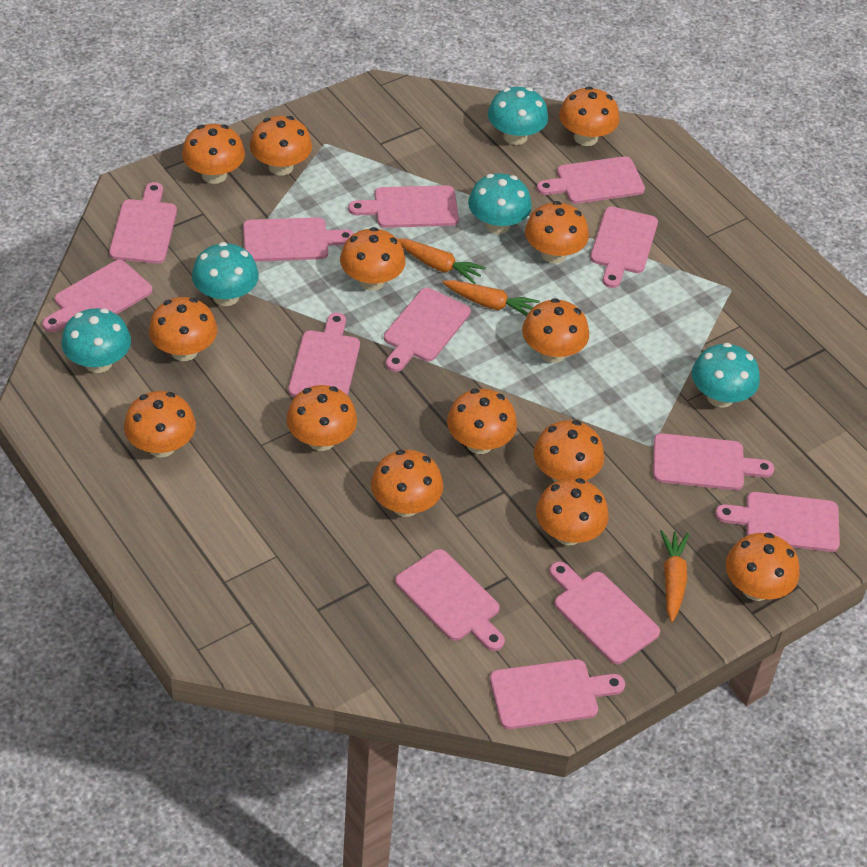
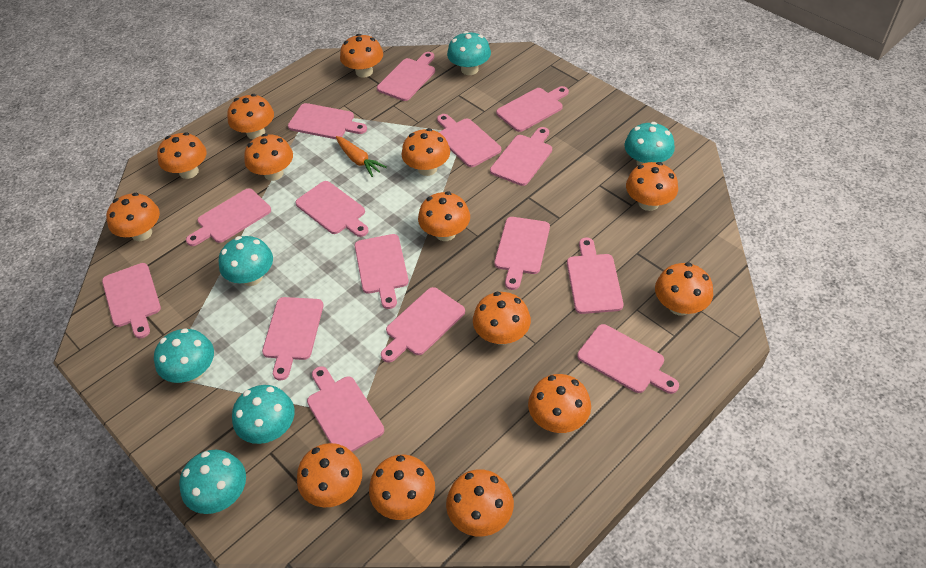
orange carrot: [397,238,486,284] [442,280,540,316] [660,530,689,622] = 3 -> [336,136,387,177] = 1
pink cutting board: [42,260,152,332] [109,182,177,264] [243,217,354,262] [288,313,360,397] [348,185,459,228] [384,288,471,372] [395,549,505,651] [490,659,625,729] [537,156,645,204] [549,561,660,664] [590,207,658,288] [653,433,774,490] [715,492,840,552] = 13 -> [102,263,161,339] [186,189,271,246] [262,297,323,380] [288,103,367,139] [295,181,369,237] [307,366,384,452] [355,234,409,309] [377,52,435,101] [381,287,465,363] [437,114,501,167] [490,127,552,186] [494,217,550,290] [496,86,569,132] [567,238,623,314] [577,324,679,394] = 15
turquoise mushroom: [61,308,131,373] [192,242,259,306] [468,173,532,234] [488,87,548,145] [692,343,760,408] = 5 -> [154,328,214,383] [179,450,246,514] [218,236,273,286] [232,385,295,444] [447,31,491,75] [624,122,675,165] = 6

